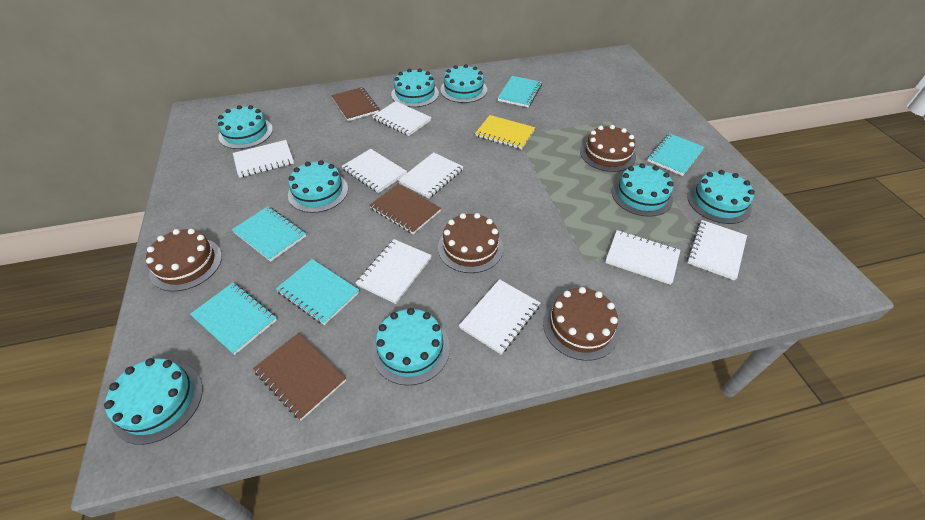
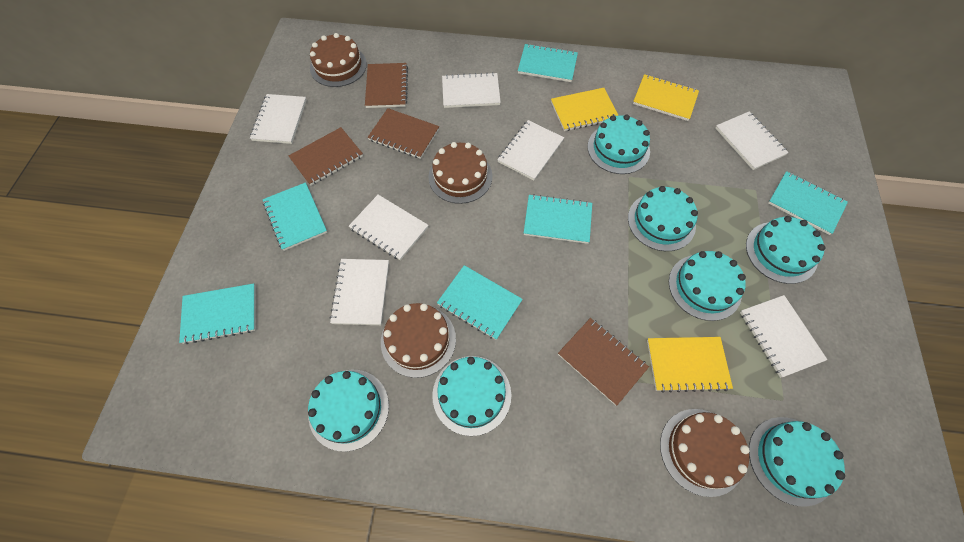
brown notebook: [253,333,346,420] [331,87,379,121] [369,184,441,234] = 3 -> [289,127,363,186] [365,63,408,108] [368,108,439,159] [558,318,649,406] = 4
turquoise cake: [104,358,203,445] [217,105,273,149] [288,160,348,213] [372,308,450,386] [391,68,439,107] [440,64,487,103] [612,163,674,217] [687,170,755,224] = 8 -> [308,369,389,452] [432,356,511,436] [588,115,650,174] [628,186,698,251] [669,251,746,321] [746,216,826,284] [749,417,845,507] = 7
turquoise notebook: [190,282,277,355] [232,206,306,262] [276,259,359,325] [498,76,542,107] [647,133,704,176] = 5 -> [179,284,256,344] [263,182,327,251] [437,265,523,340] [518,44,578,82] [524,194,592,244] [768,171,848,235] = 6
white notebook: [233,140,294,178] [342,149,407,193] [356,239,432,304] [372,101,432,136] [398,152,463,199] [459,279,540,355] [605,230,680,285] [687,220,747,281] = 8 -> [250,94,307,144] [330,259,389,325] [349,195,428,260] [442,72,501,108] [497,120,564,180] [715,112,789,170] [740,295,828,378] = 7
yellow notebook: [475,115,535,149] = 1 -> [551,88,619,131] [633,74,699,121] [647,337,733,393] = 3

